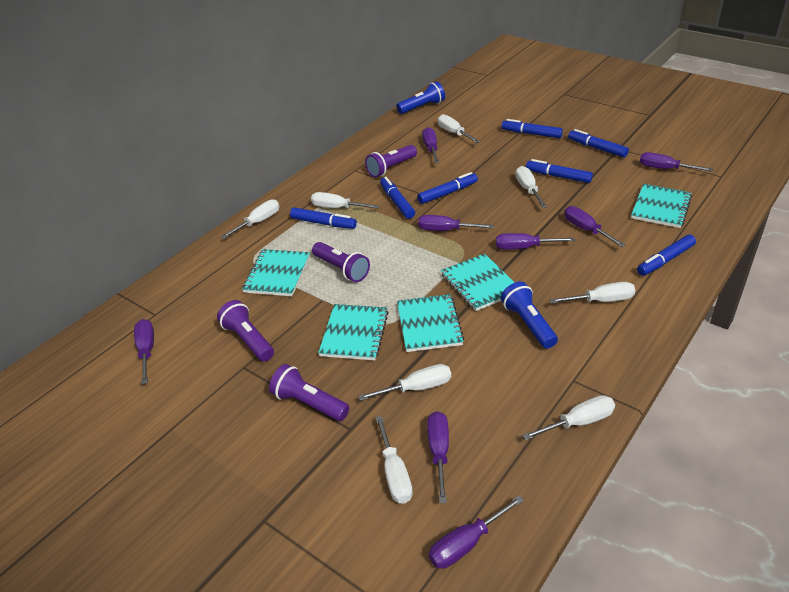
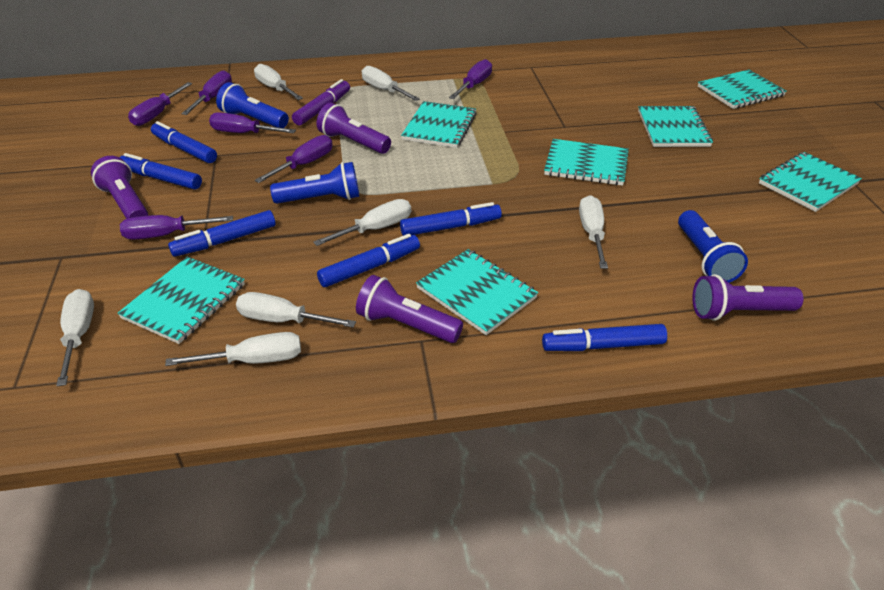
blue flashlight: [396,81,445,114] [501,282,558,349] = 2 -> [216,82,289,128] [270,162,359,204] [678,210,748,283] = 3
blue marker: [290,207,357,229] [380,177,415,219] [417,172,478,204] [501,119,563,138] [526,159,593,183] [568,129,629,158] [637,234,696,276] = 7 -> [120,153,202,189] [151,121,217,163] [168,210,276,257] [317,234,420,287] [400,202,502,236] [542,324,667,351] = 6
purple marker: none = 0 -> [292,79,350,125] = 1
purple screwdriver: [134,319,154,384] [418,215,494,231] [422,127,439,163] [427,411,449,503] [429,495,524,569] [496,233,575,250] [564,206,625,247] [640,152,713,171] = 8 -> [120,215,233,240] [128,82,192,126] [181,70,232,115] [209,112,296,133] [255,135,333,183] [449,59,492,99] = 6
turquoise notebook: [242,249,310,296] [318,304,389,360] [397,294,464,352] [441,254,515,311] [631,184,692,228] = 5 -> [117,256,245,344] [401,101,477,148] [416,249,538,335] [544,139,629,186] [638,106,713,147] [698,70,787,109] [759,152,862,212] = 7
white screwdriver: [221,199,279,239] [311,192,379,209] [358,364,451,401] [375,415,413,504] [438,114,480,143] [515,166,547,208] [522,395,615,440] [549,282,635,304] = 8 -> [56,289,94,386] [165,332,301,366] [236,292,356,328] [254,64,303,100] [313,199,411,246] [362,66,420,101] [579,195,608,269] = 7

